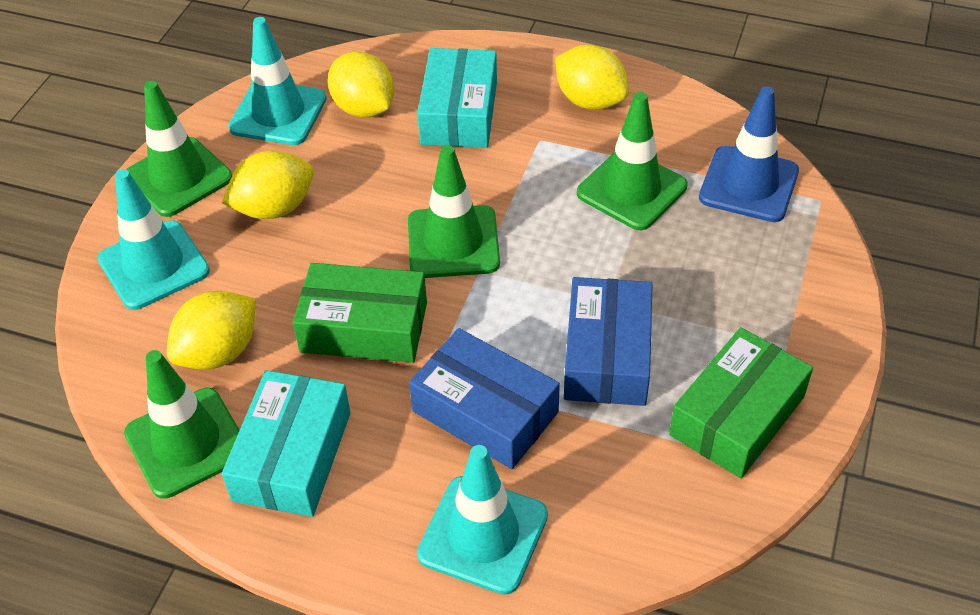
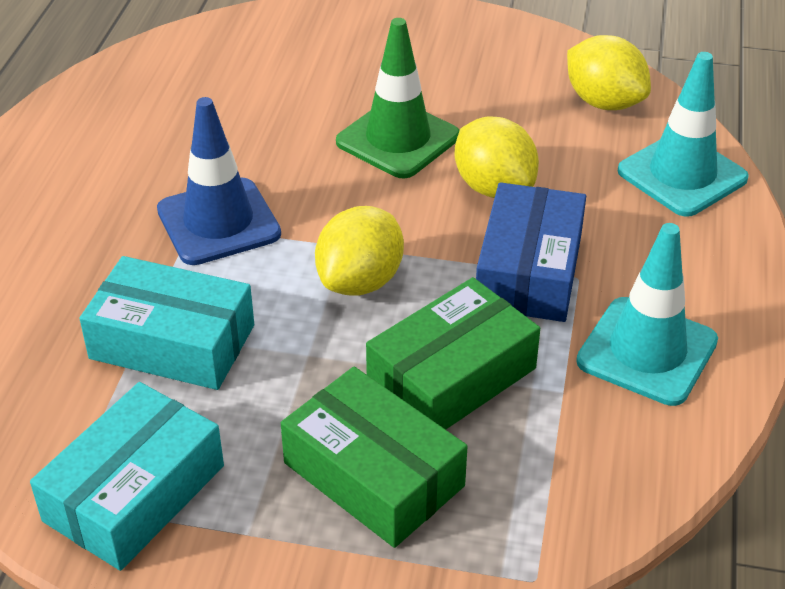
blue box: [409,328,560,469] [564,277,653,406] = 2 -> [476,182,586,322] = 1
green traffic cone: [124,350,240,499] [126,81,232,217] [408,145,500,278] [577,92,687,230] = 4 -> [336,18,460,179] = 1
turquoise traffic cone: [98,169,210,310] [228,17,326,145] [417,445,548,595] = 3 -> [576,223,718,406] [618,52,749,217] = 2
yellow lemon: [167,291,256,370] [222,151,314,219] [328,52,394,118] [555,44,629,110] = 4 -> [315,206,404,296] [455,116,539,198] [567,35,651,110] = 3

